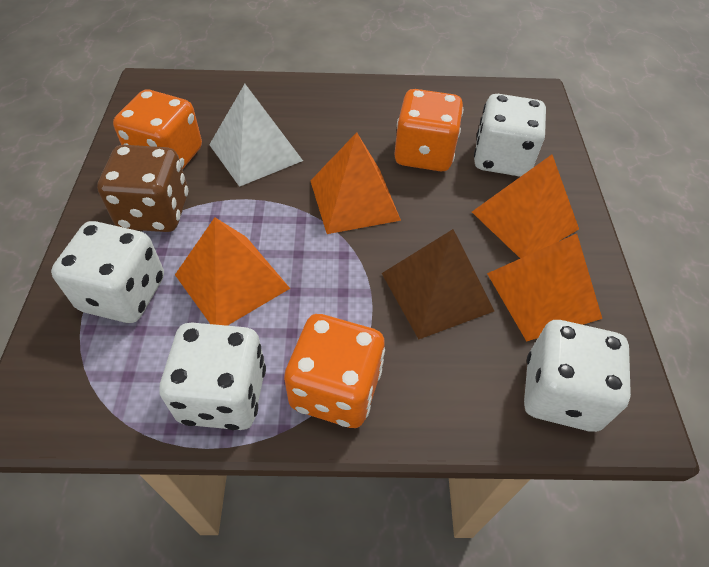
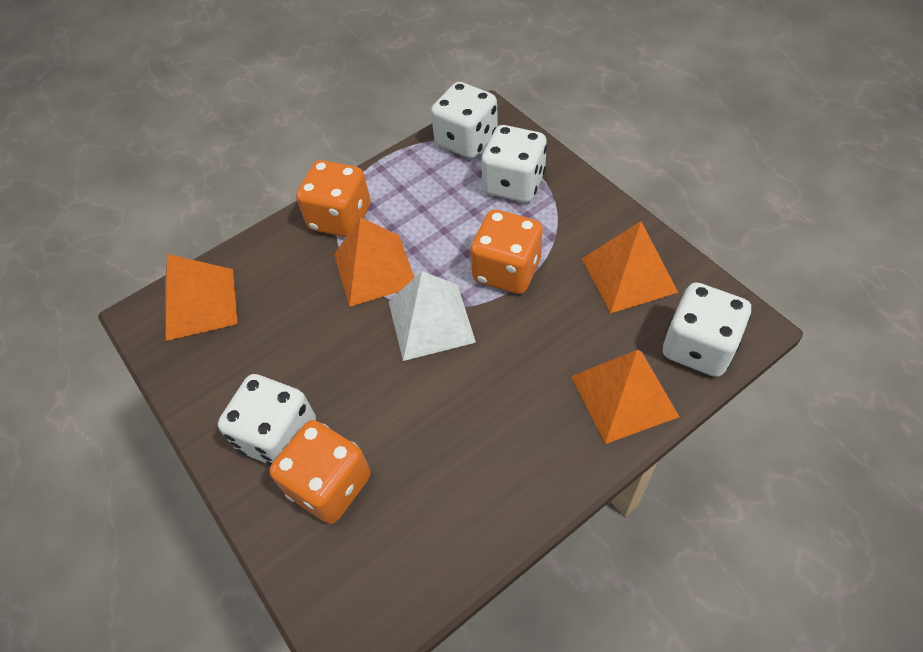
brown dice: [97,145,188,232] = 1 -> none = 0
brown pyramid: [382,229,494,339] = 1 -> none = 0

